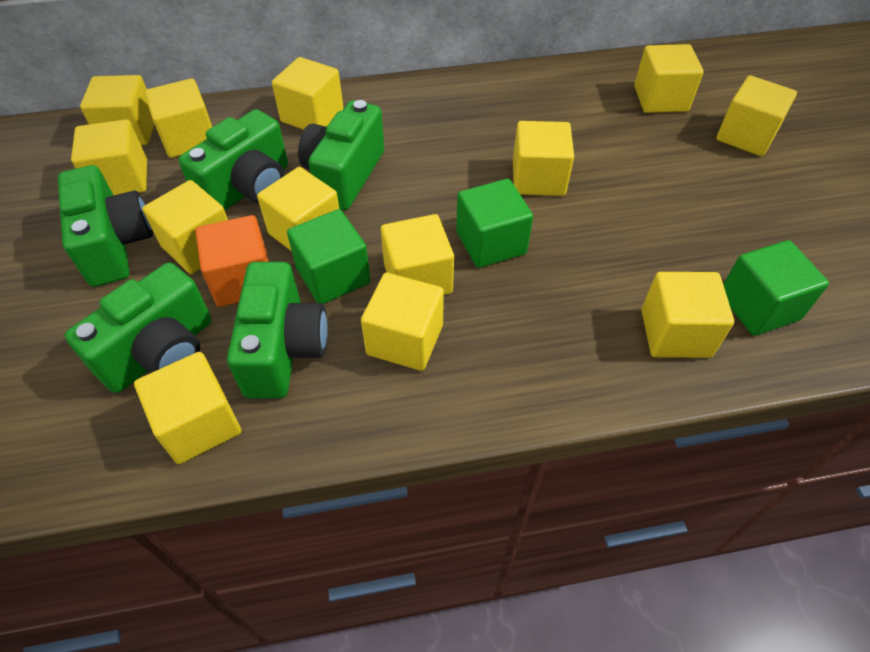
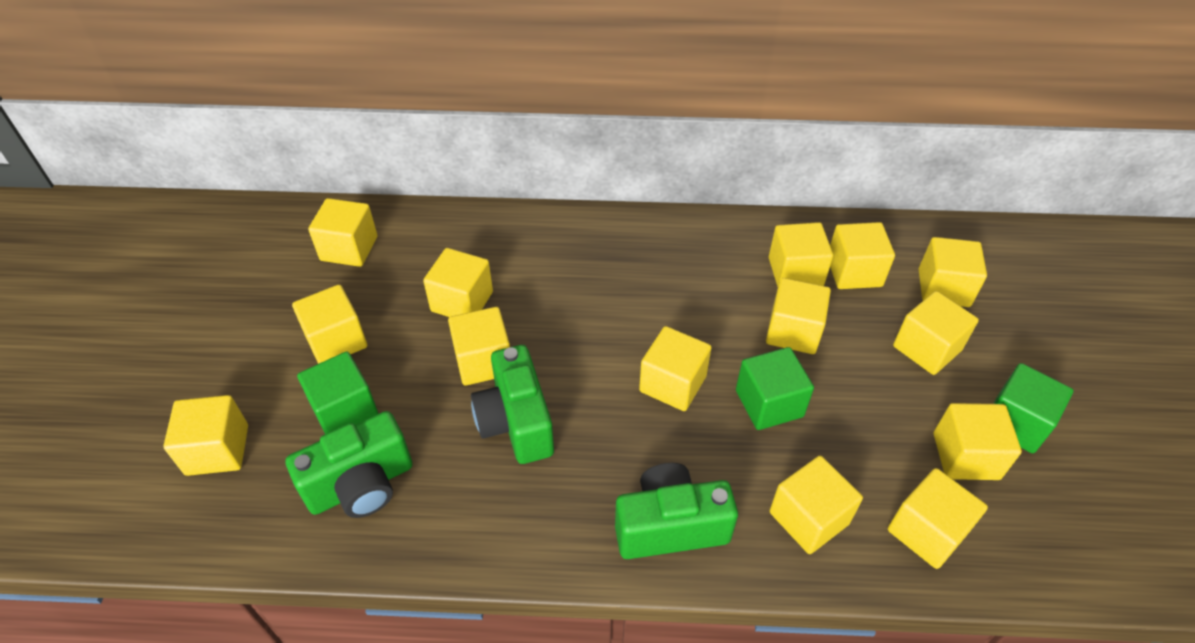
green camera: [58,165,153,287] [65,263,212,393] [179,109,288,210] [227,262,328,399] [298,100,384,210] = 5 -> [285,411,412,518] [471,345,554,464] [615,463,738,559] = 3
orange cube: [195,215,269,307] = 1 -> none = 0
yellow cube: [71,119,147,195] [80,75,155,145] [134,352,241,464] [142,180,228,274] [144,79,212,158] [257,167,339,251] [272,57,344,130] [361,273,444,371] [381,214,454,295] [513,121,574,196] [634,44,704,113] [641,272,734,358] [716,76,797,156] = 13 -> [163,395,248,476] [292,285,367,364] [308,198,377,267] [423,248,493,317] [448,307,510,386] [639,326,712,411] [766,278,831,354] [769,222,833,287] [770,456,863,554] [830,222,895,289] [888,468,988,569] [893,291,979,375] [919,237,987,307] [934,403,1022,480] = 14

